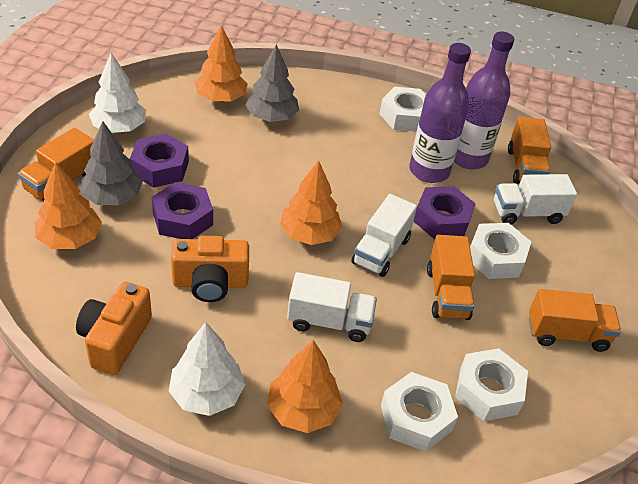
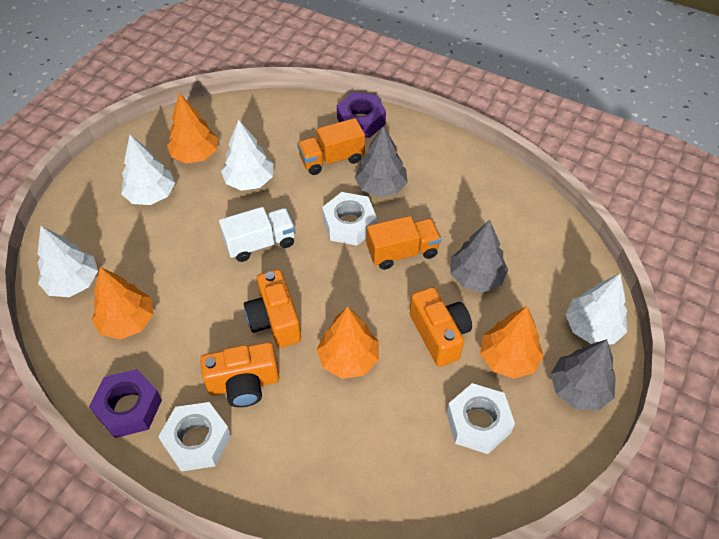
grey tree: [80,121,143,205] [245,44,299,122] = 2 -> [355,126,408,197] [450,220,508,292] [551,339,616,411] = 3
orange camera: [76,282,152,375] [171,236,249,302] = 2 -> [200,342,279,407] [244,269,301,348] [410,287,472,367] = 3
orange truck: [18,128,94,201] [427,235,475,320] [508,117,551,184] [529,289,621,352] = 4 -> [297,118,365,175] [367,216,441,270] = 2
purple bottle: [409,43,471,183] [454,31,514,169] = 2 -> none = 0
purple nut: [130,133,189,188] [152,182,213,239] [413,186,475,240] = 3 -> [89,369,162,438] [337,92,386,138] = 2
white nut: [380,87,426,132] [381,372,458,452] [455,348,528,421] [470,223,531,279] = 4 -> [158,402,231,472] [322,192,377,246] [446,383,515,454] = 3
white tree: [89,53,146,133] [169,322,245,416] = 2 -> [38,226,98,297] [121,135,175,205] [221,119,274,191] [565,274,627,344] = 4
white truck: [287,272,377,342] [351,194,417,277] [494,174,577,224] = 3 -> [219,207,295,262] = 1

